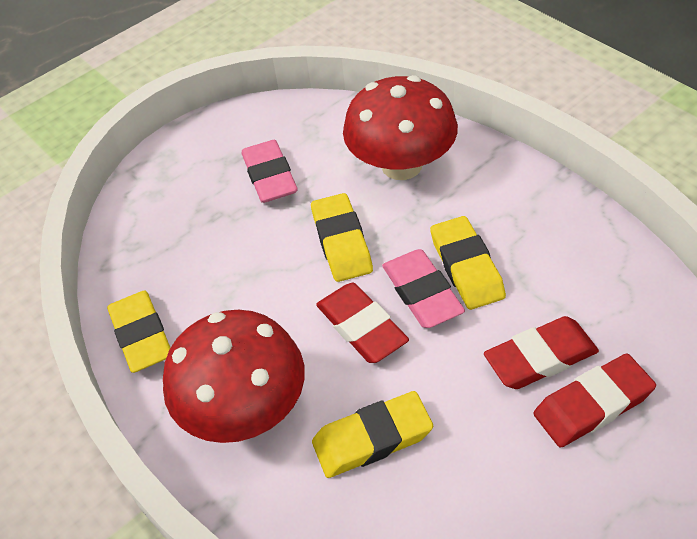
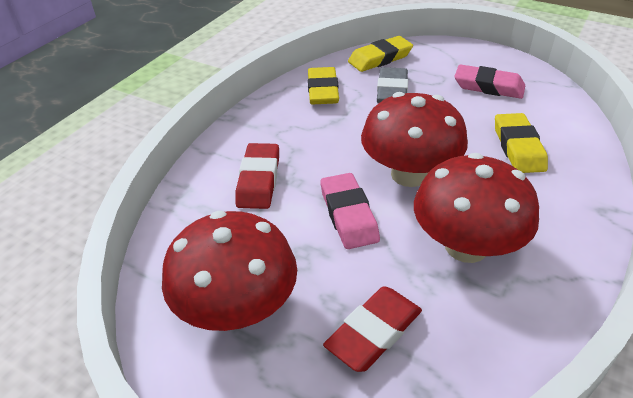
grey eraser: none = 0 -> [377,67,408,104] = 1
red eraser: [316,283,409,363] [484,316,599,389] [534,354,656,447] = 3 -> [235,143,279,209] [323,286,422,372] = 2
red mushroom: [163,310,305,443] [343,75,458,180] = 2 -> [162,211,297,331] [361,92,468,187] [414,153,539,263] = 3
yellow eraser: [107,290,171,373] [311,193,373,282] [312,391,433,478] [430,216,506,310] = 4 -> [308,67,339,104] [348,36,413,72] [495,113,548,173] = 3

